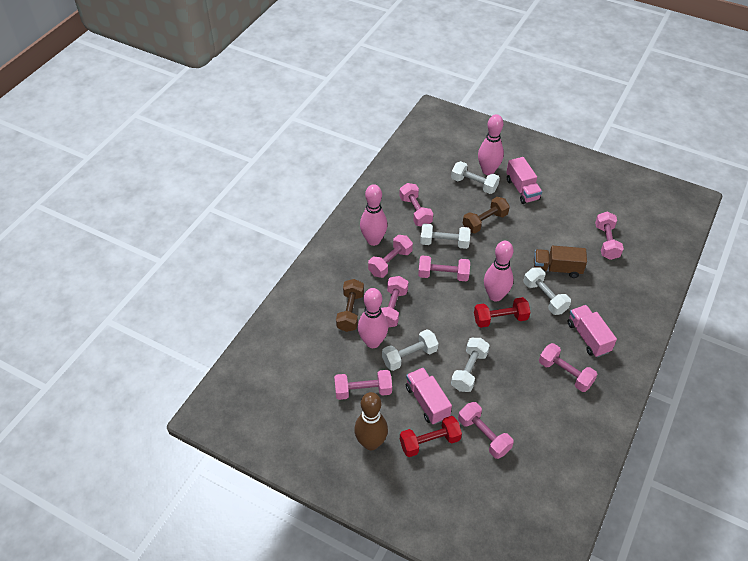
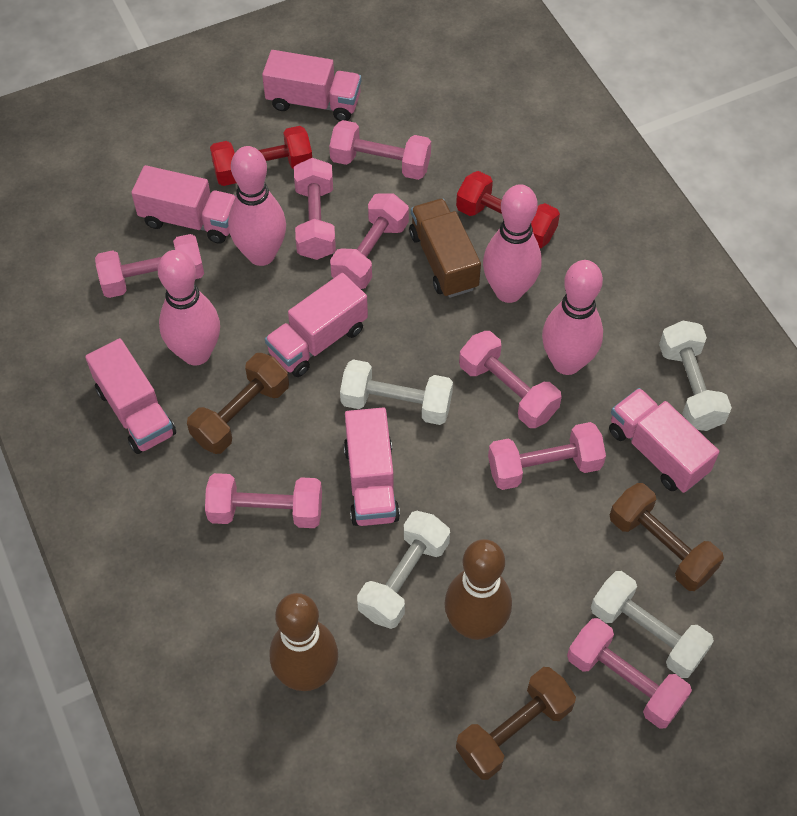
brown bowling pin: [354,392,388,450] = 1 -> [270,593,338,691] [444,539,512,640] = 2
brown dumbbell: [336,279,364,332] [463,197,510,233] = 2 -> [187,353,289,454] [456,667,576,780] [610,483,724,591] = 3
pink truck: [406,367,452,425] [506,157,542,204] [567,305,617,357] = 3 -> [85,338,176,454] [131,165,236,244] [262,50,361,121] [265,273,368,377] [344,408,400,526] [609,388,719,493] = 6
white dumbbell: [382,330,438,371] [420,223,471,249] [451,161,500,194] [451,338,490,392] [524,267,571,315] = 5 -> [340,359,453,425] [357,511,450,629] [591,571,714,678] [659,321,732,431] = 4

